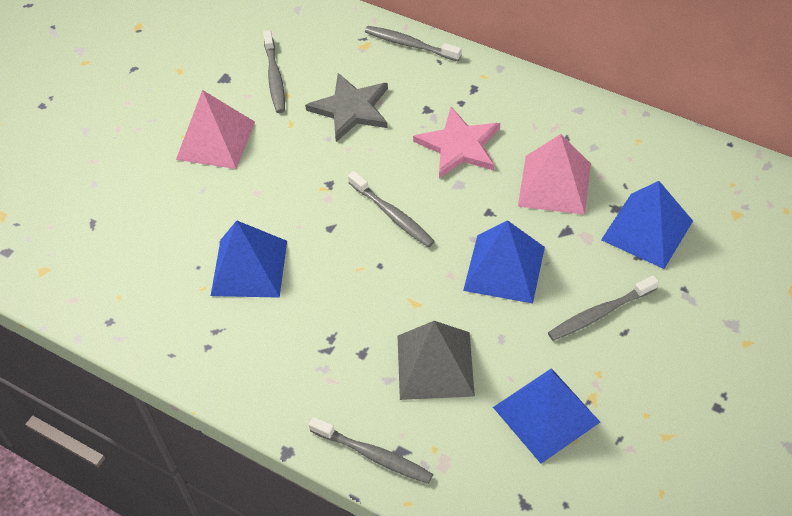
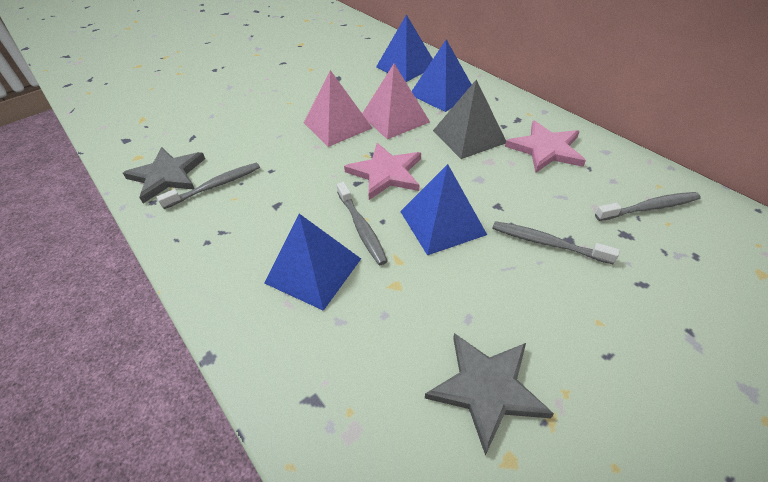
grey star: [305,73,388,142] = 1 -> [123,147,205,203] [425,333,554,456] = 2
grey toothbrush: [263,30,285,113] [309,417,433,484] [348,171,435,247] [365,26,461,61] [548,275,659,341] = 5 -> [157,162,260,209] [337,182,388,265] [492,221,620,264] [595,192,701,221] = 4
pink star: [413,107,500,179] = 1 -> [344,143,421,200] [505,120,586,173] = 2

